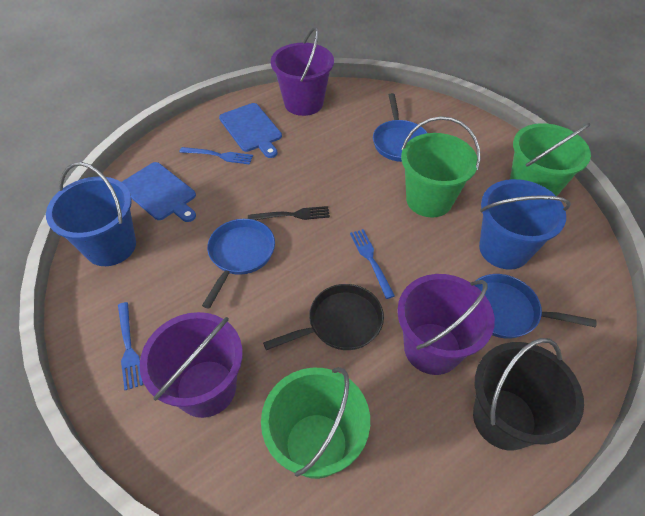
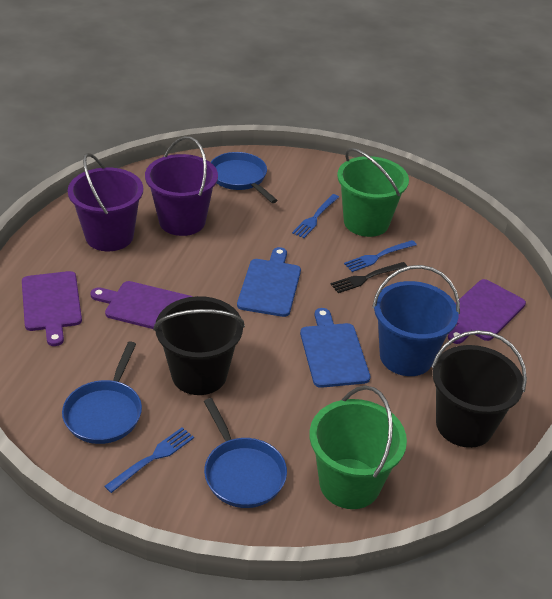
black bucket: [473,338,584,450] = 1 -> [153,296,245,395] [432,330,527,448] = 2
black pan: [263,284,384,350] = 1 -> none = 0
blue bucket: [46,162,136,266] [479,179,571,270] = 2 -> [372,265,460,376] = 1
green bucket: [261,367,370,479] [401,116,481,218] [510,123,591,196] = 3 -> [310,385,407,509] [337,148,409,237] = 2
purple bucket: [139,312,243,418] [271,27,334,116] [397,274,495,375] = 3 -> [68,153,143,251] [145,136,218,236] = 2
purple cutting board: none = 0 -> [22,271,82,346] [90,281,193,329] [448,279,526,344] = 3

